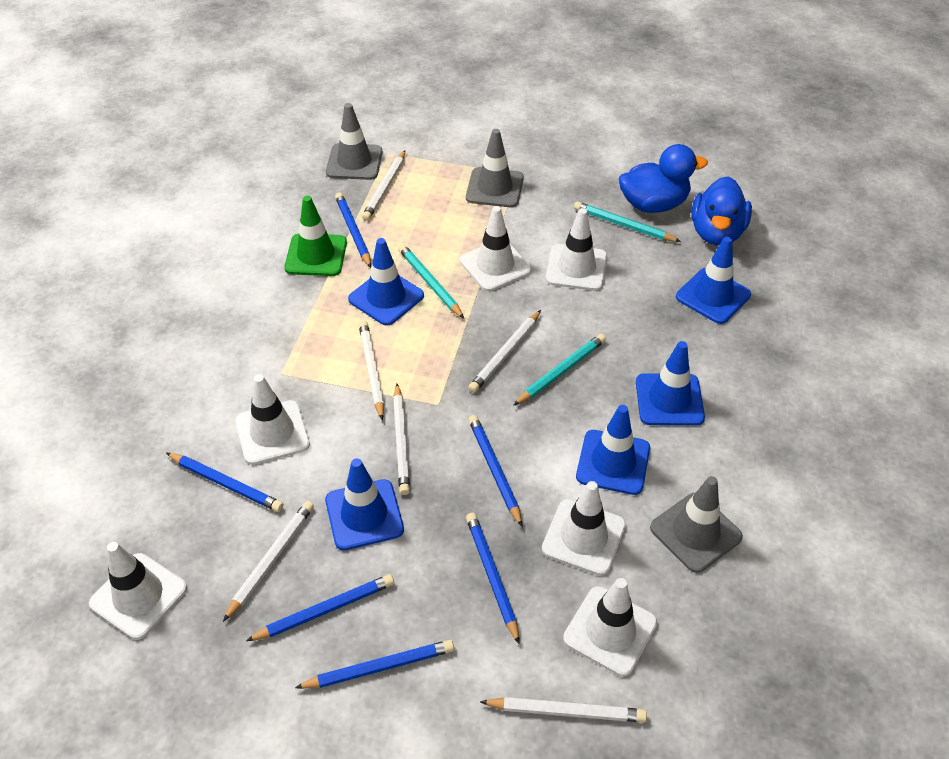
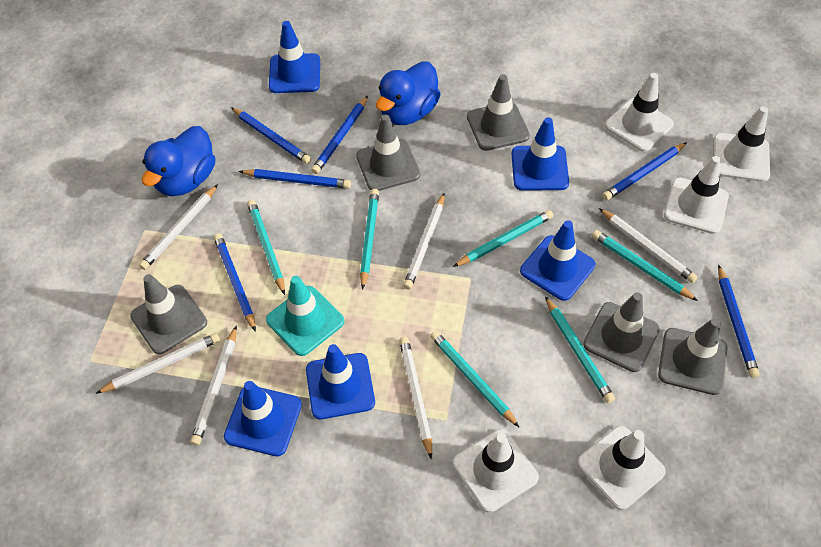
green traffic cone: [284,196,347,276] = 1 -> none = 0
grey traffic cone: [326,103,382,180] [466,129,524,207] [650,476,743,573] = 3 -> [130,274,207,354] [356,114,420,191] [467,74,530,151] [583,292,660,372] [658,318,727,395] = 5
turquoise pencil: [398,244,464,318] [513,334,606,406] [574,201,681,242] = 3 -> [247,199,285,295] [360,189,379,290] [430,331,520,428] [453,210,553,267] [545,296,615,403] [592,230,698,301] = 6
turquoise traffic cone: none = 0 -> [266,276,344,356] = 1
white traffic cone: [89,542,187,640] [235,374,310,465] [460,206,532,291] [542,481,626,576] [546,208,607,291] [563,578,658,676] = 6 -> [453,429,539,512] [577,426,666,510] [605,73,674,152] [664,156,729,234] [713,106,770,182] = 5

